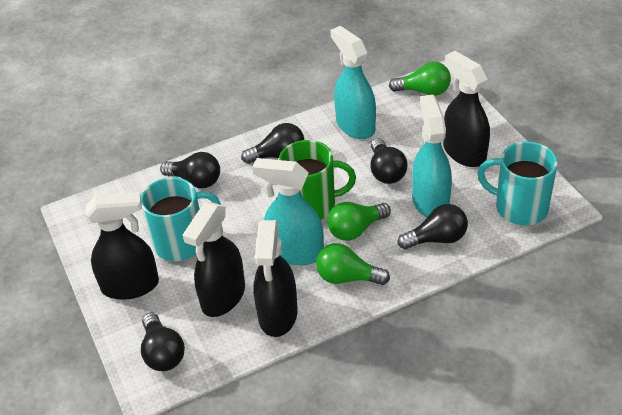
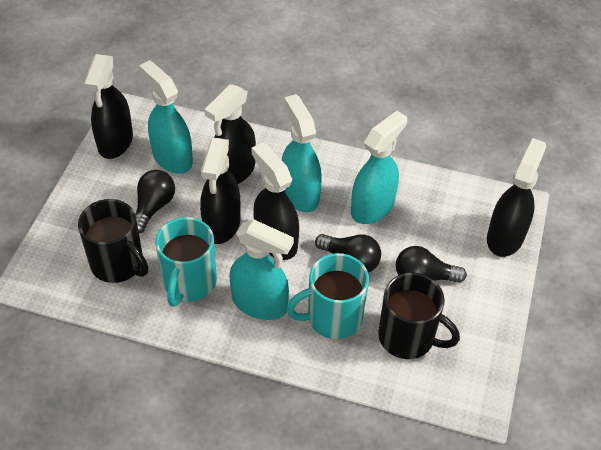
black light bulb: [141,313,185,371] [160,152,220,188] [241,123,304,164] [371,138,408,184] [398,204,468,250] = 5 -> [135,170,175,233] [315,234,381,272] [396,246,467,283] = 3
black mug: none = 0 -> [78,199,148,283] [378,273,460,359] = 2
black spray bottle: [86,192,159,300] [183,202,245,317] [253,220,298,337] [443,51,490,167] = 4 -> [84,54,133,159] [200,138,240,244] [205,84,256,184] [251,143,299,260] [487,138,546,257] = 5
green light bulb: [316,243,390,285] [327,202,391,241] [389,62,451,96] = 3 -> none = 0
green mug: [279,140,356,219] = 1 -> none = 0
turquoise spray bottle: [252,158,324,265] [330,26,376,139] [412,95,452,217] = 3 -> [139,60,193,174] [230,219,294,320] [282,94,322,212] [351,111,407,224] = 4

